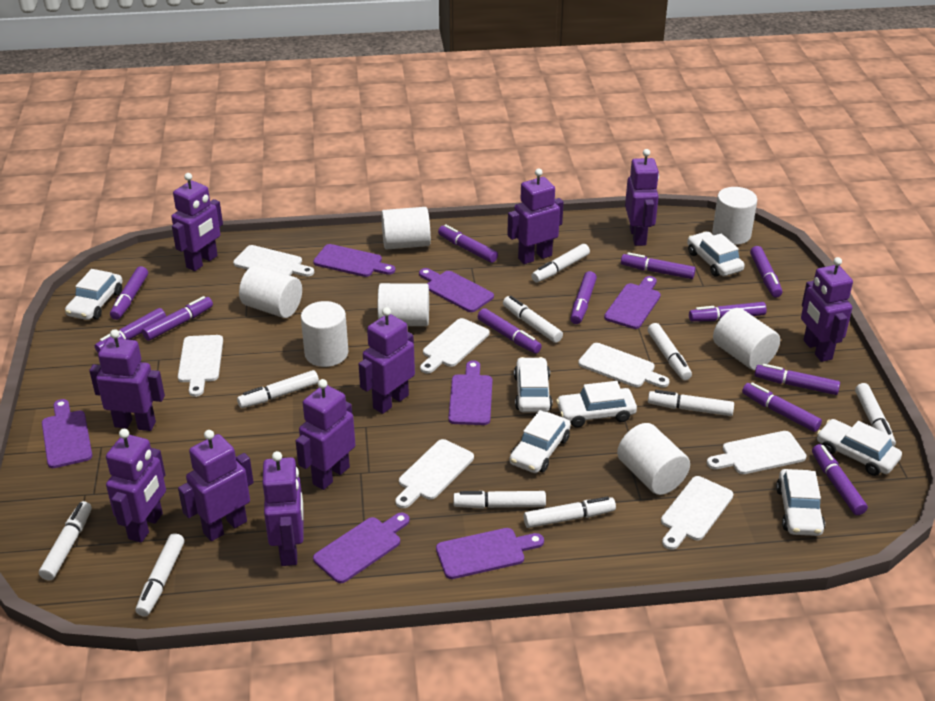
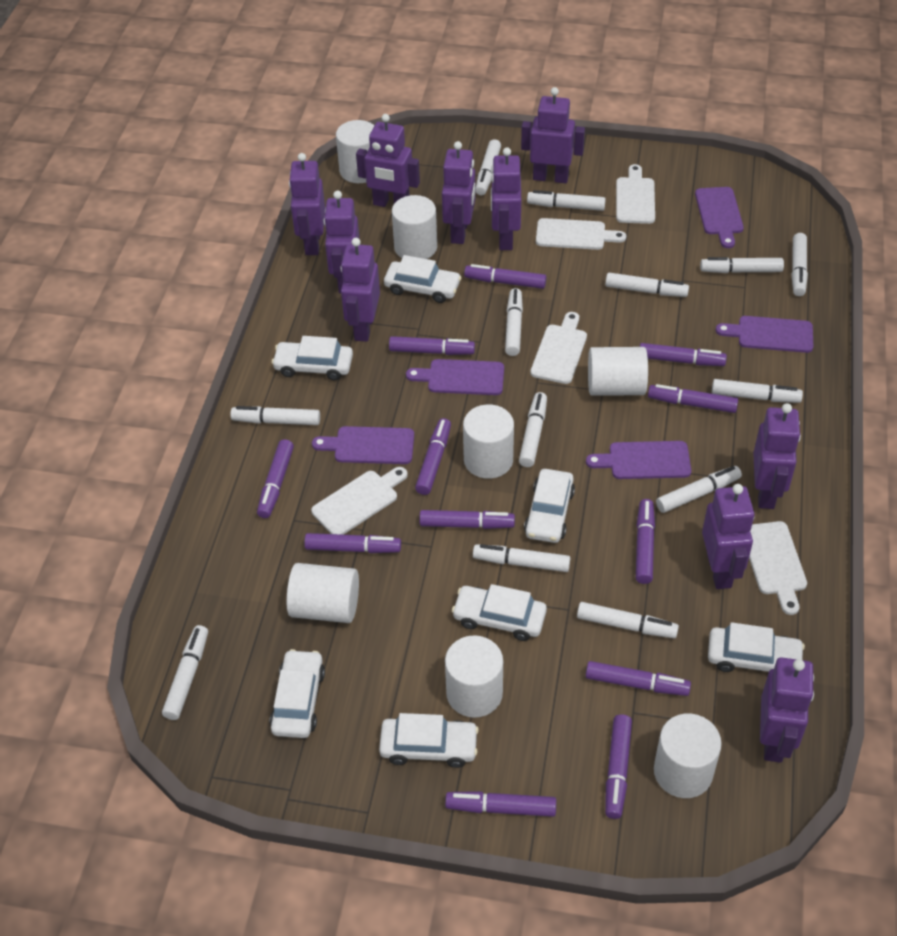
purple cutting board: [42,399,92,468] [313,244,395,277] [313,513,410,583] [419,268,494,312] [436,528,544,579] [448,360,492,425] [604,276,661,329] = 7 -> [312,426,414,464] [406,359,504,395] [586,441,691,479] [695,187,744,248] [715,316,813,353] = 5
white cutting board: [178,335,223,397] [233,245,314,277] [395,439,474,508] [420,318,489,373] [578,343,669,388] [661,476,733,550] [707,431,807,474] = 7 -> [311,467,408,535] [530,312,587,384] [536,218,626,250] [616,164,655,224] [749,521,807,615] = 5
white marker: [39,501,92,580] [136,533,184,617] [237,370,319,408] [453,491,546,509] [503,296,563,343] [524,496,616,528] [531,244,590,283] [648,323,692,380] [648,390,734,416] [855,383,896,447] = 10 -> [162,625,208,720] [230,406,320,425] [473,544,570,572] [475,139,501,195] [505,288,523,356] [519,392,547,467] [527,190,606,211] [577,602,679,638] [605,273,689,297] [656,466,742,513] [700,257,784,273] [712,379,803,403] [792,233,808,296] = 13

